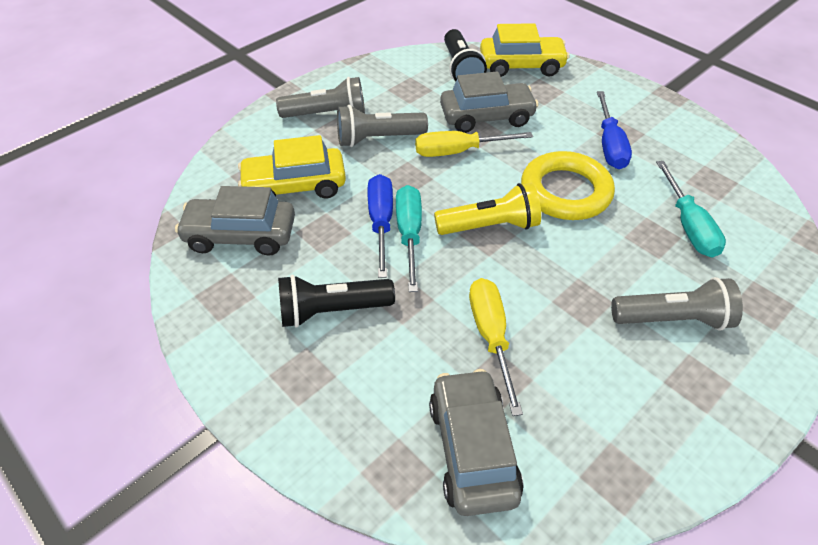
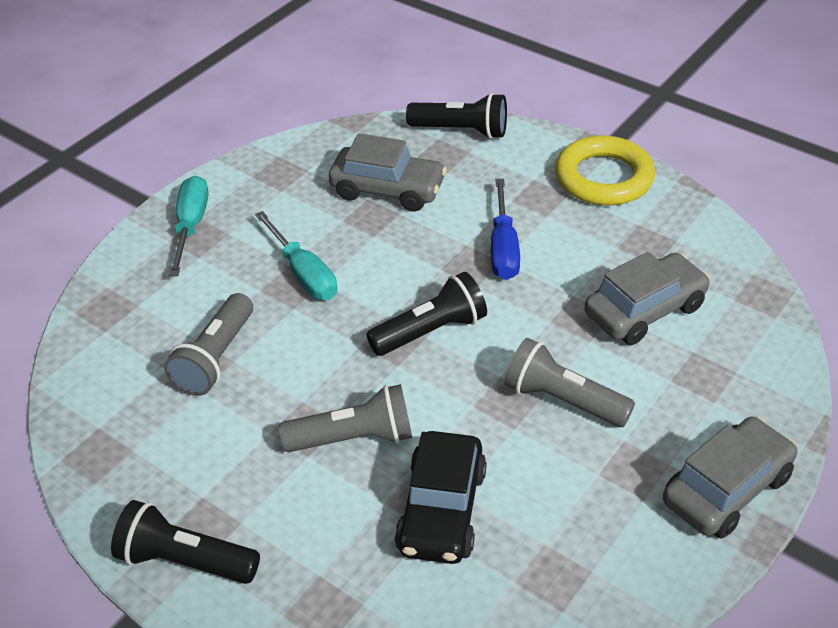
black car: none = 0 -> [395,431,487,564] = 1
black flashlight: [278,275,395,328] [444,29,487,81] = 2 -> [111,500,260,584] [366,272,487,356] [406,93,507,139] = 3
blue screwdriver: [367,174,393,278] [597,91,632,169] = 2 -> [491,179,520,280] = 1
yellow car: [238,135,346,198] [480,23,569,77] = 2 -> none = 0
yellow flashlight: [434,183,541,235] = 1 -> none = 0
yellow screwdriver: [415,131,533,157] [469,278,523,416] = 2 -> none = 0

